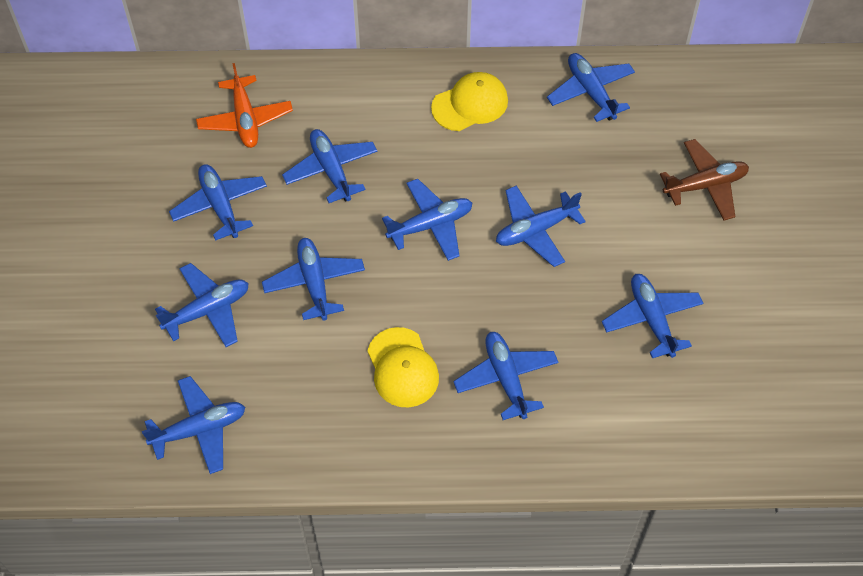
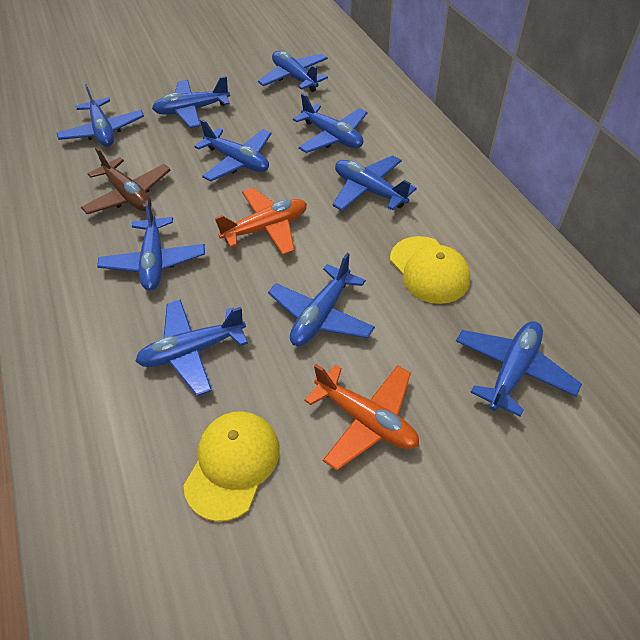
orange plane: [196,63,293,148] = 1 -> [215,188,307,255] [305,364,419,471] = 2

